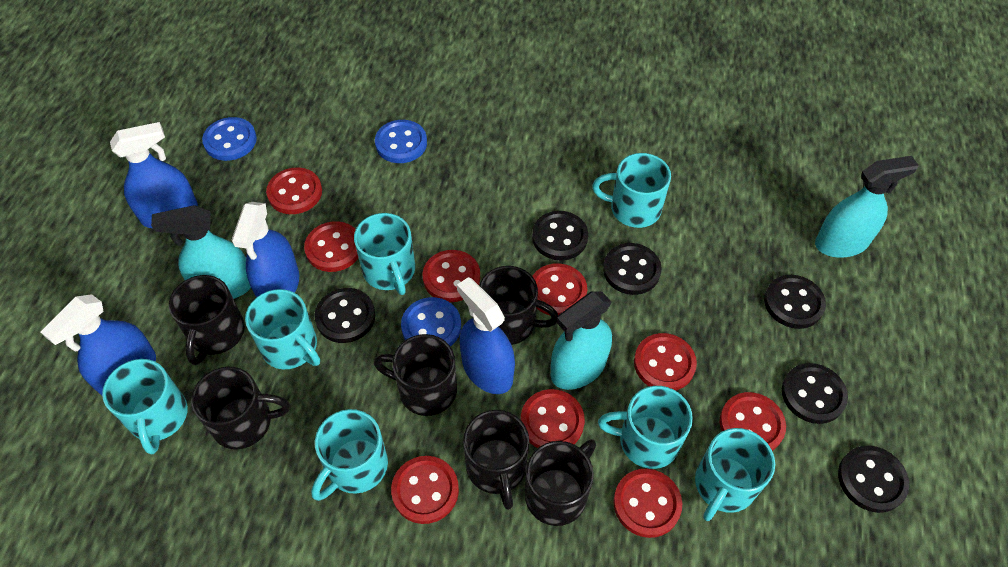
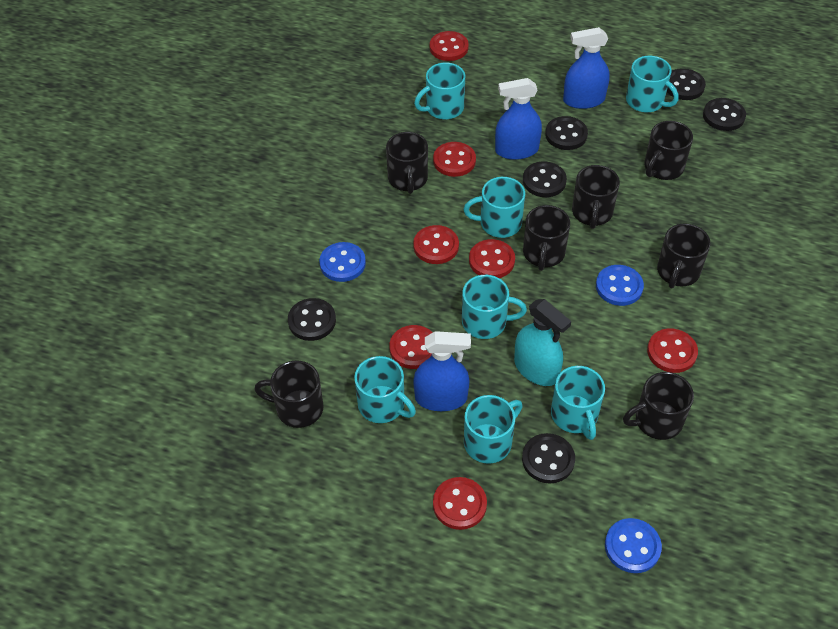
black mug: [169,275,245,365] [191,367,290,449] [374,334,457,416] [463,410,529,510] [479,266,558,345] [525,439,596,526] = 6 -> [254,361,324,428] [386,132,428,194] [523,205,570,271] [572,165,620,229] [623,372,694,440] [644,121,693,180] [657,224,710,289] = 7
blue spray bottle: [41,294,156,396] [110,122,198,228] [232,202,299,297] [457,277,515,394] = 4 -> [413,331,471,411] [495,78,542,160] [563,27,610,109] = 3
red button: [266,167,322,214] [304,221,358,272] [391,456,459,524] [423,250,480,302] [521,389,585,448] [532,263,587,316] [613,469,682,538] [634,333,697,391] [719,392,786,451] = 9 -> [389,325,433,369] [413,225,459,264] [430,31,469,61] [433,142,476,177] [433,477,487,530] [469,239,515,278] [647,328,698,373] = 7
turquoise spray bottle: [151,205,251,299] [551,291,612,390] [815,156,919,258] = 3 -> [514,299,571,386] = 1

